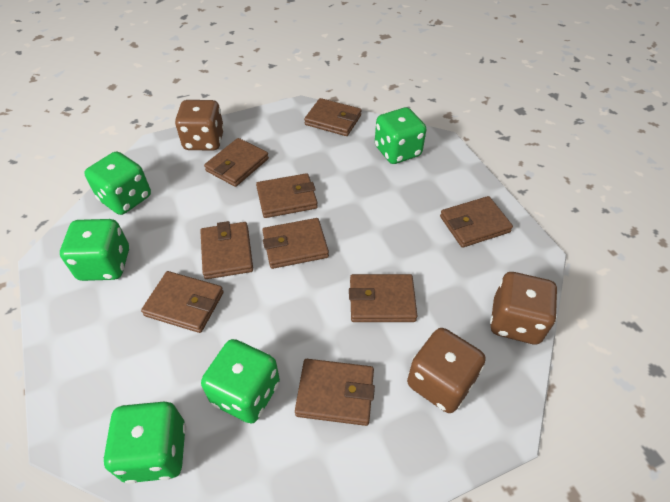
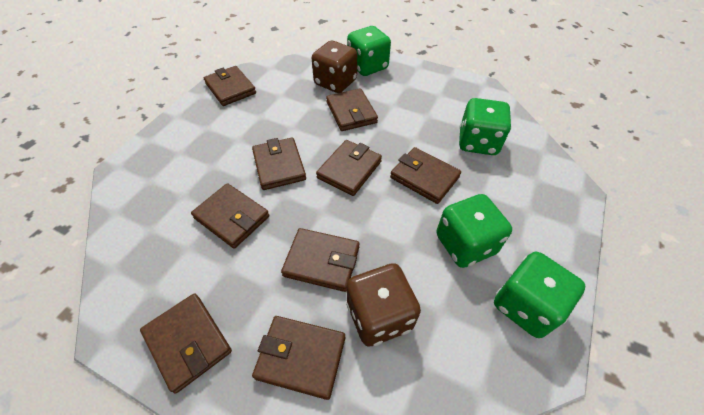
brown dice: [175,100,224,150] [407,328,486,413] [490,272,558,344] = 3 -> [312,41,357,93] [346,263,421,347] = 2
green dice: [60,219,129,281] [84,152,151,215] [104,402,186,484] [201,339,280,424] [375,107,426,164] = 5 -> [347,26,391,76] [436,194,512,268] [459,98,511,155] [494,252,585,338] = 4

